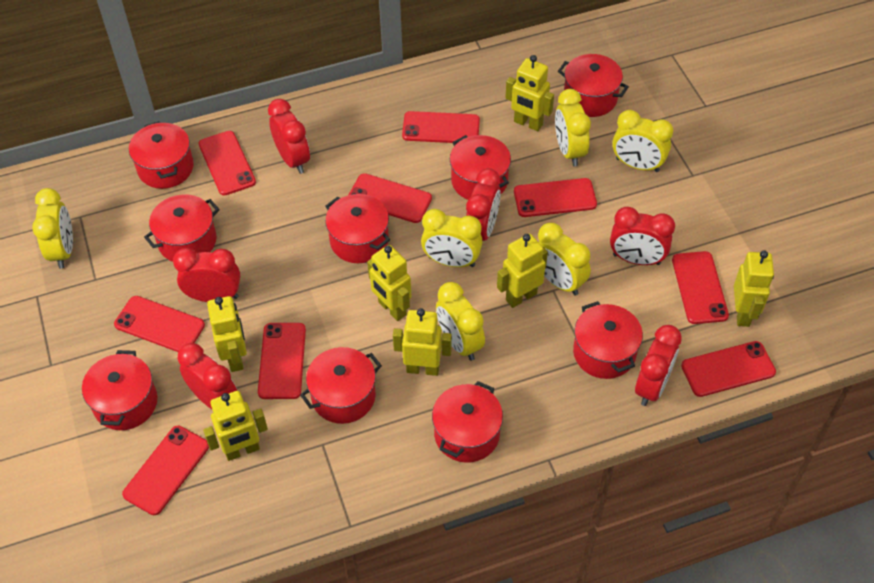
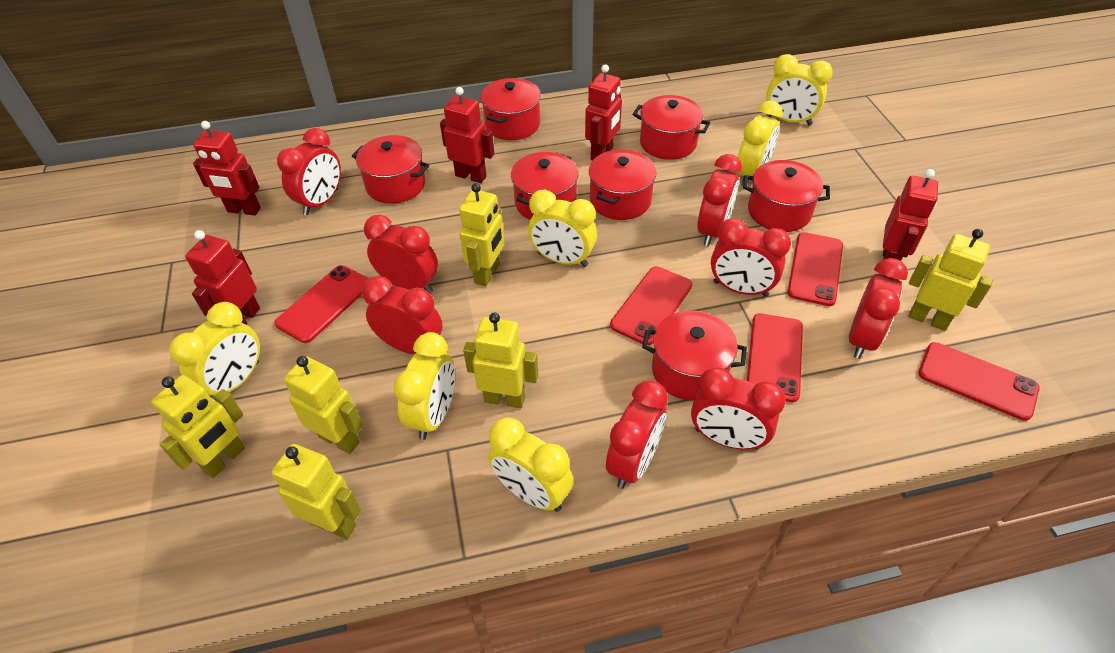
red clock: [173,248,240,302] [178,343,237,409] [268,99,310,174] [466,168,501,241] [610,207,675,265] [635,325,682,406] = 6 -> [277,128,341,215] [362,276,442,354] [364,215,438,293] [606,380,668,489] [691,367,786,450] [697,154,742,246] [711,218,791,297] [849,258,908,359] = 8
red phone: [114,296,205,352] [122,426,209,515] [199,131,256,196] [258,323,306,399] [349,173,432,223] [402,111,480,143] [514,178,597,217] [672,251,729,324] [681,341,776,397] = 9 -> [274,265,369,343] [610,266,692,345] [747,313,803,402] [787,232,843,306] [918,342,1040,421] = 5
red pot: [82,350,158,430] [129,121,194,189] [144,194,220,262] [300,347,382,424] [325,194,390,263] [432,381,503,463] [450,135,511,200] [558,54,629,117] [573,301,643,379] = 9 -> [352,135,429,204] [481,78,541,140] [511,152,578,220] [589,149,656,220] [633,95,710,160] [642,310,747,401] [743,160,830,232] = 7
red robot: none = 0 -> [185,230,260,325] [193,121,261,216] [440,87,494,183] [585,64,622,161] [883,169,938,261] = 5
yellow robot: [203,391,268,461] [207,296,247,372] [367,245,412,321] [393,308,452,376] [497,234,548,308] [505,55,554,131] [734,250,774,327] = 7 -> [151,375,245,478] [271,444,361,539] [284,356,363,454] [459,183,505,286] [463,312,538,408] [908,229,993,331] = 6

